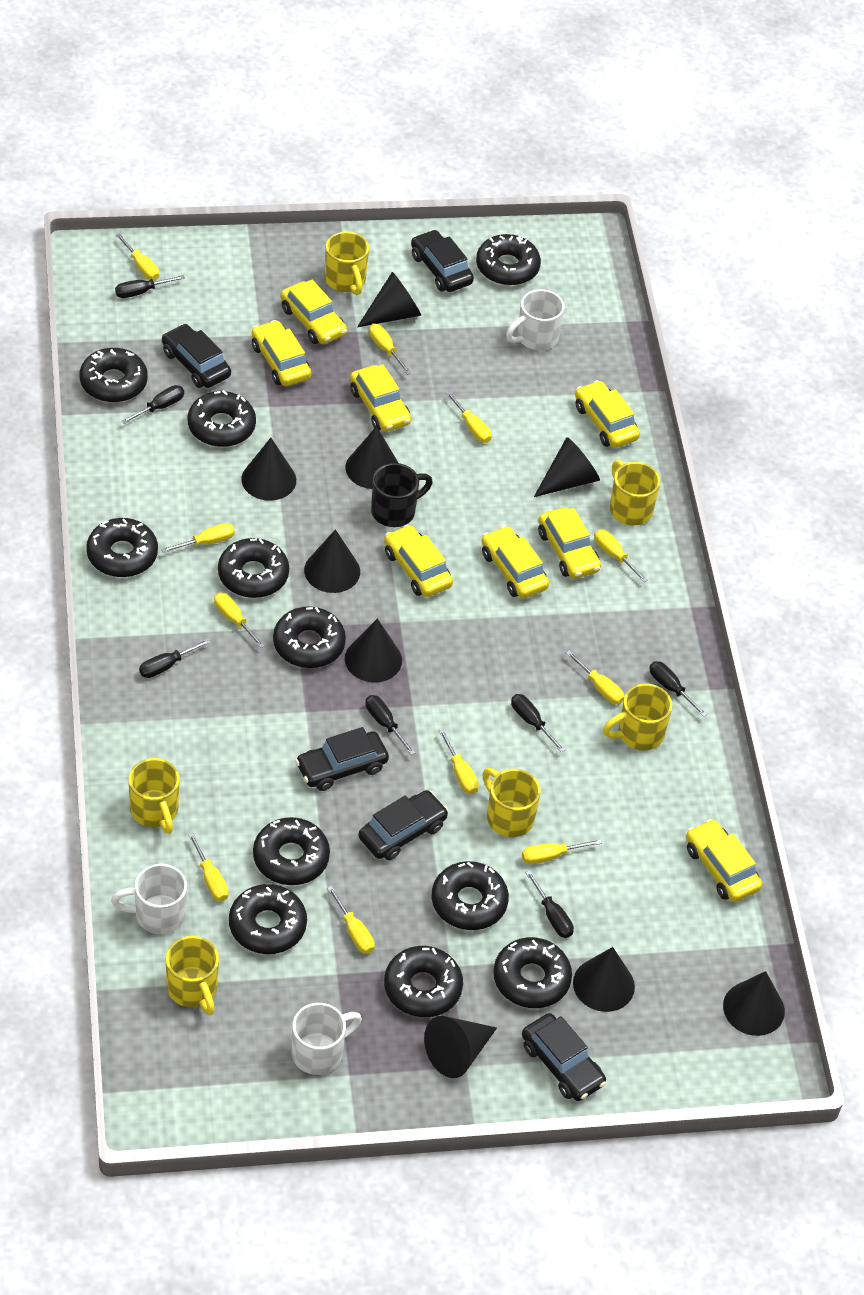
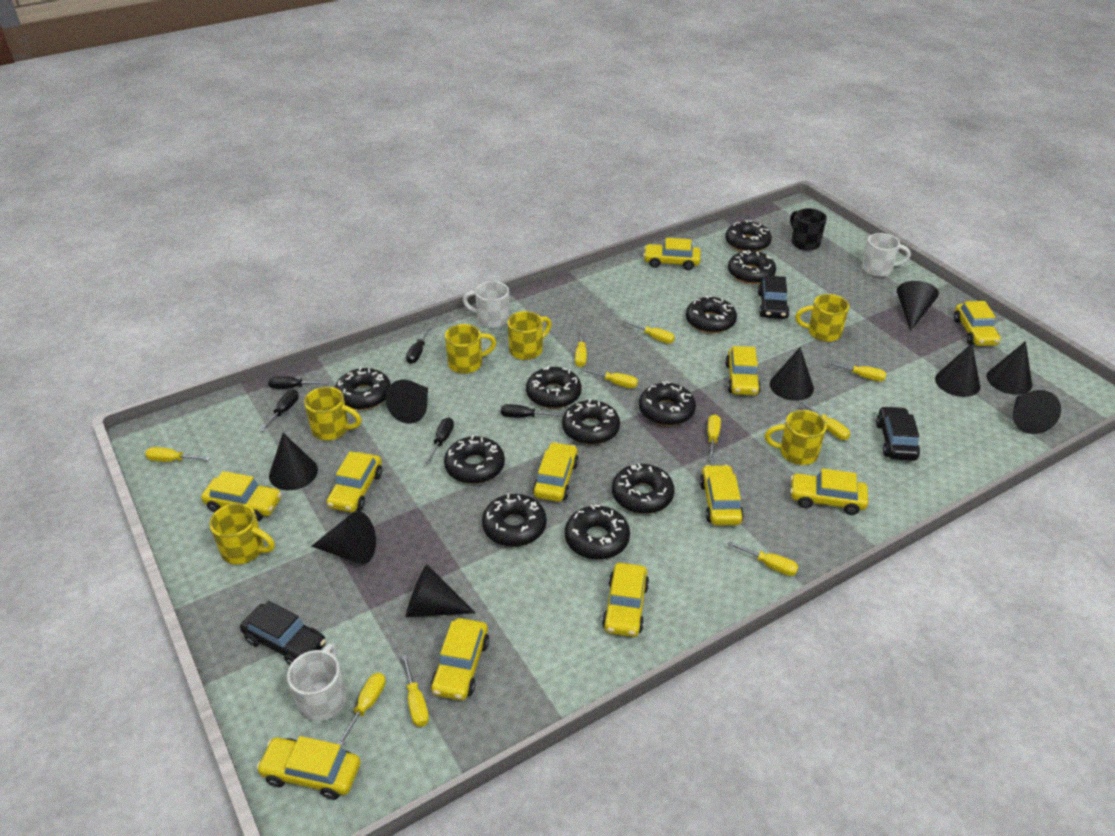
black car: [162,324,231,388] [295,727,389,791] [358,790,449,861] [411,230,474,292] [522,1013,606,1101] = 5 -> [240,601,326,666] [758,275,790,319] [876,406,920,461] = 3
black screwdriver: [115,275,185,298] [121,385,184,424] [139,639,211,678] [365,695,415,755] [511,694,565,753] [525,870,574,938] [649,661,707,717] = 7 -> [260,390,299,432] [268,376,329,389] [406,327,432,364] [426,417,454,463] [501,404,563,418] = 5
yellow car: [252,320,311,386] [281,280,347,344] [350,364,411,432] [384,525,453,597] [482,526,549,599] [538,507,601,579] [575,380,640,448] [686,819,762,902] = 8 -> [201,471,282,521] [256,736,361,800] [327,451,382,512] [431,618,489,700] [533,442,579,502] [602,563,649,637] [643,238,701,270] [700,465,744,525] [725,346,761,395] [790,468,868,515] [954,301,1001,346] = 11
yellow screwdriver: [116,233,159,280] [161,523,235,553] [188,833,229,901] [214,593,265,648] [327,886,375,954] [369,324,411,375] [439,729,479,794] [446,391,492,443] [522,839,602,864] [566,650,624,705] [594,529,648,582] = 11 -> [145,447,210,462] [337,673,386,747] [402,655,429,727] [575,329,587,367] [580,368,638,388] [623,321,675,344] [707,414,721,461] [727,541,798,576] [800,402,850,440] [826,361,886,381] = 10

